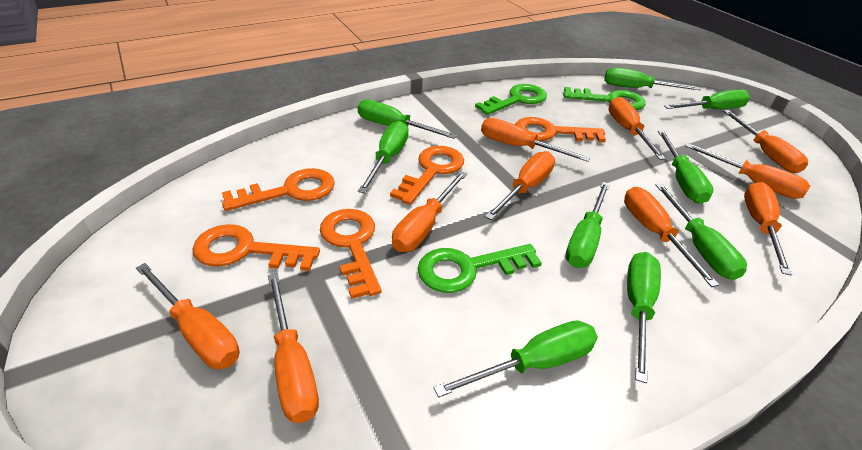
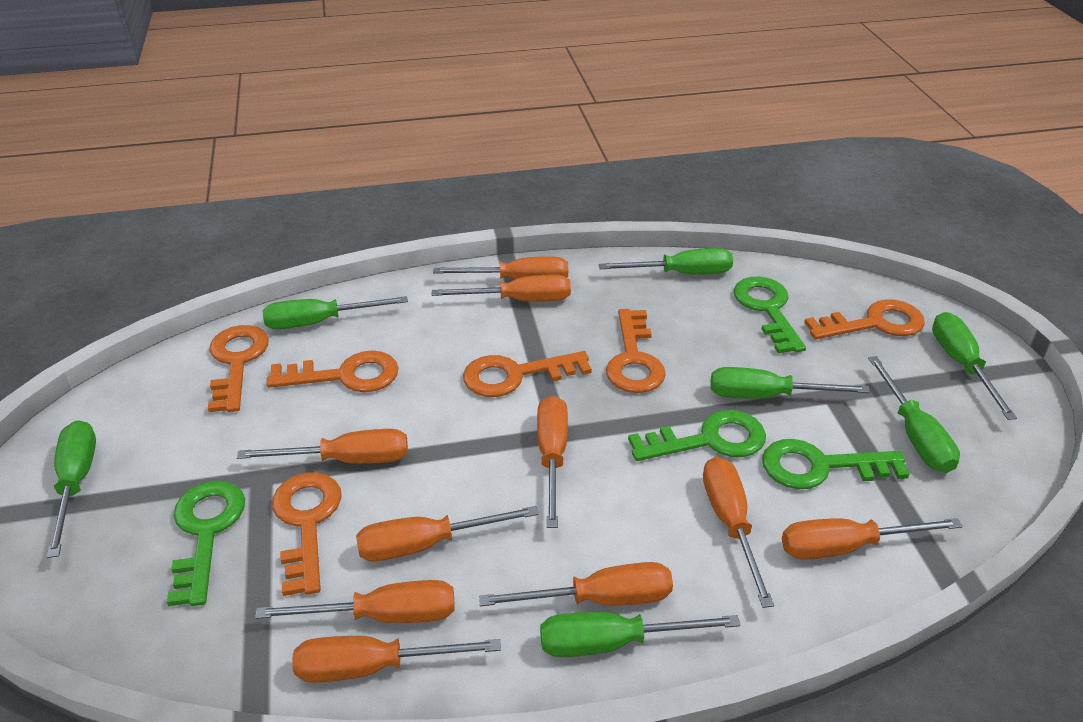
green key: [418,244,542,293] [475,84,547,115] [563,87,646,110] = 3 -> [167,481,245,606] [628,410,766,461] [734,277,806,354] [762,439,909,489] = 4
green screwdriver: [358,99,457,139] [358,121,409,193] [434,320,598,398] [565,182,610,268] [604,68,701,90] [627,252,661,383] [655,184,747,280] [658,131,714,204] [664,89,750,109] = 9 -> [47,420,96,558] [263,296,408,329] [540,612,741,657] [599,248,733,274] [711,367,870,399] [868,356,960,473] [932,312,1017,420] = 7
orange key: [192,224,320,271] [222,168,335,211] [320,209,382,299] [390,146,464,205] [515,117,606,142] = 5 -> [208,325,269,412] [266,350,399,392] [272,472,342,596] [463,351,592,397] [606,309,666,393] [804,299,925,339] = 6

